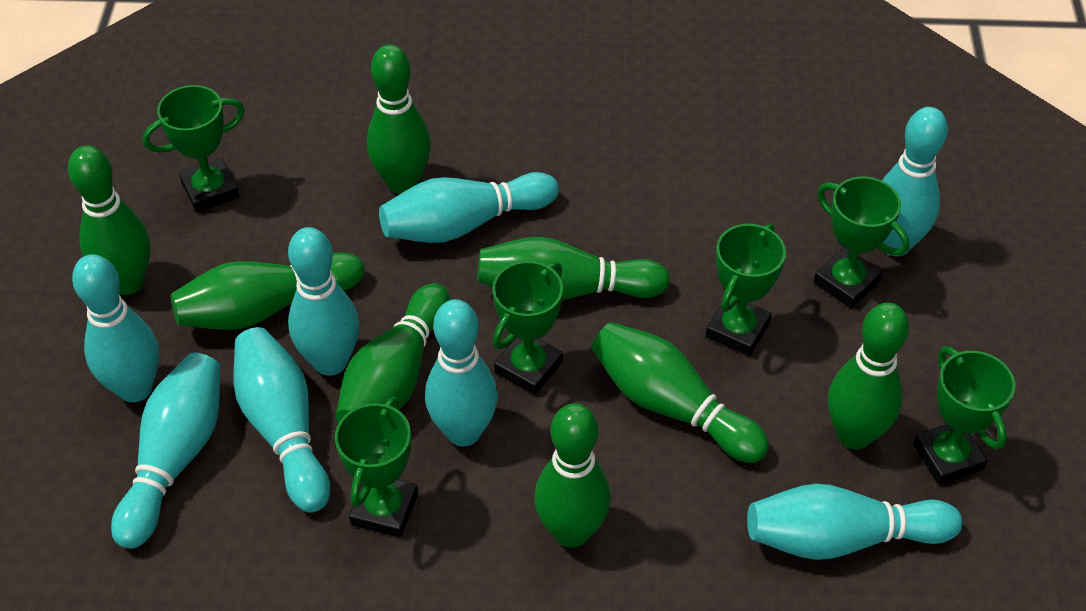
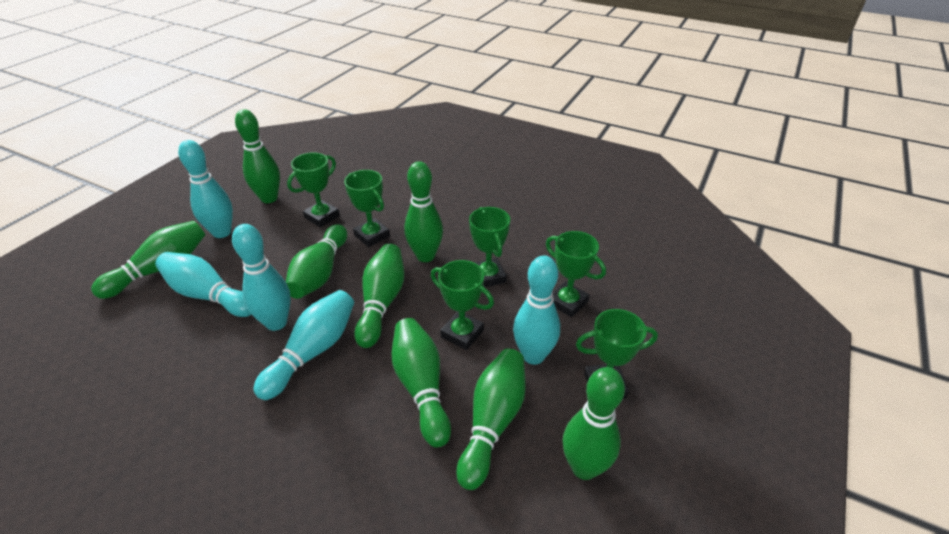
turquoise bowling pin: [72,254,159,402] [111,352,220,549] [233,327,330,513] [288,227,359,376] [379,172,559,243] [425,299,498,447] [747,483,963,560] [882,107,948,256] = 8 -> [155,252,251,317] [178,140,233,238] [232,224,291,331] [253,290,354,400] [513,256,560,365] = 5

